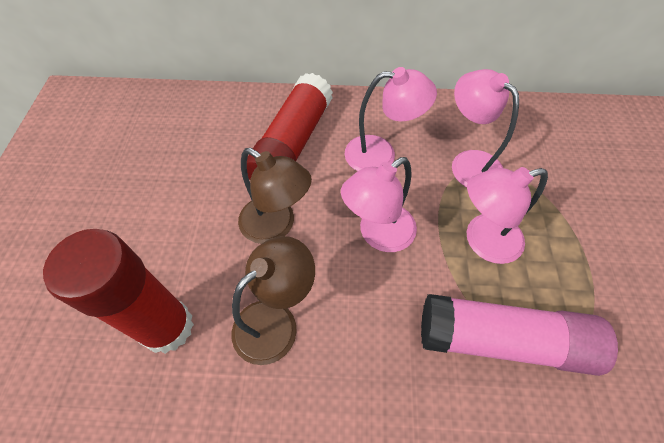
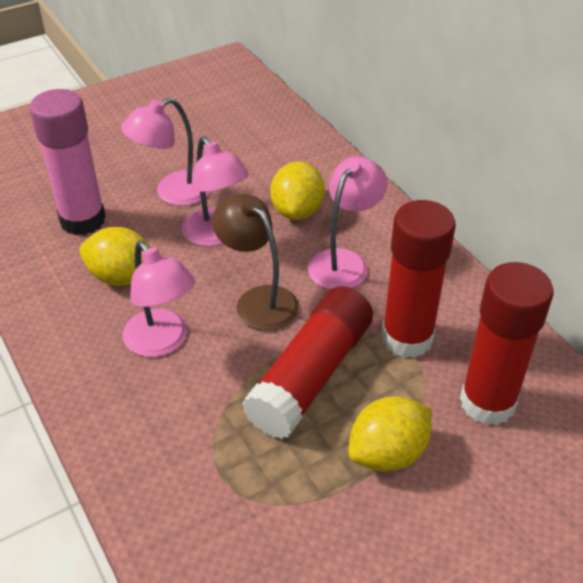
brown lamp: [232,236,315,365] [238,148,312,244] = 2 -> [212,194,299,331] = 1
red glue stick: [43,229,194,354] [247,73,333,180] = 2 -> [242,286,373,439] [382,200,456,358] [460,262,553,425] = 3
yellow lemon: none = 0 -> [79,227,151,286] [270,161,325,220] [348,396,432,472] = 3

